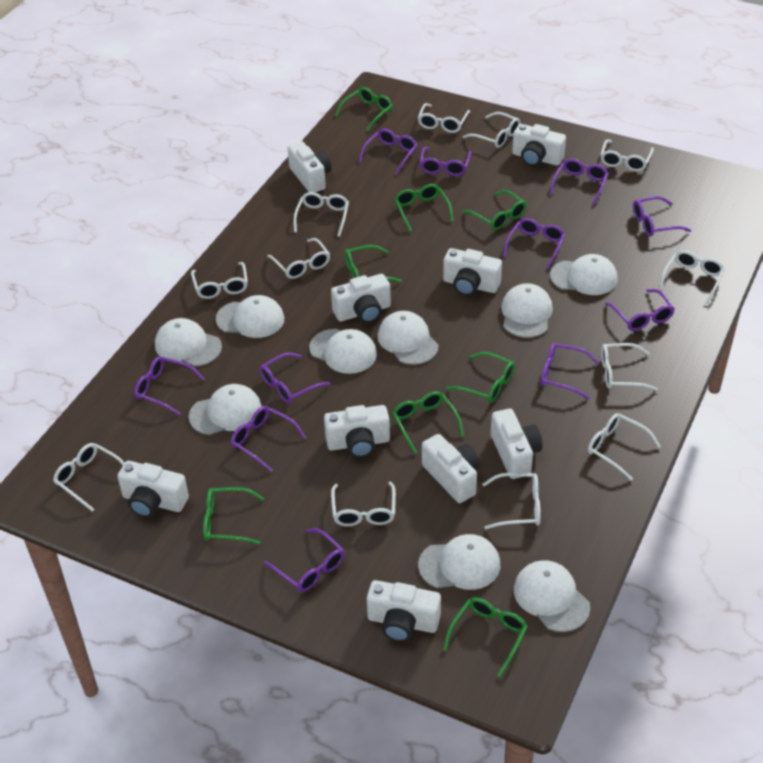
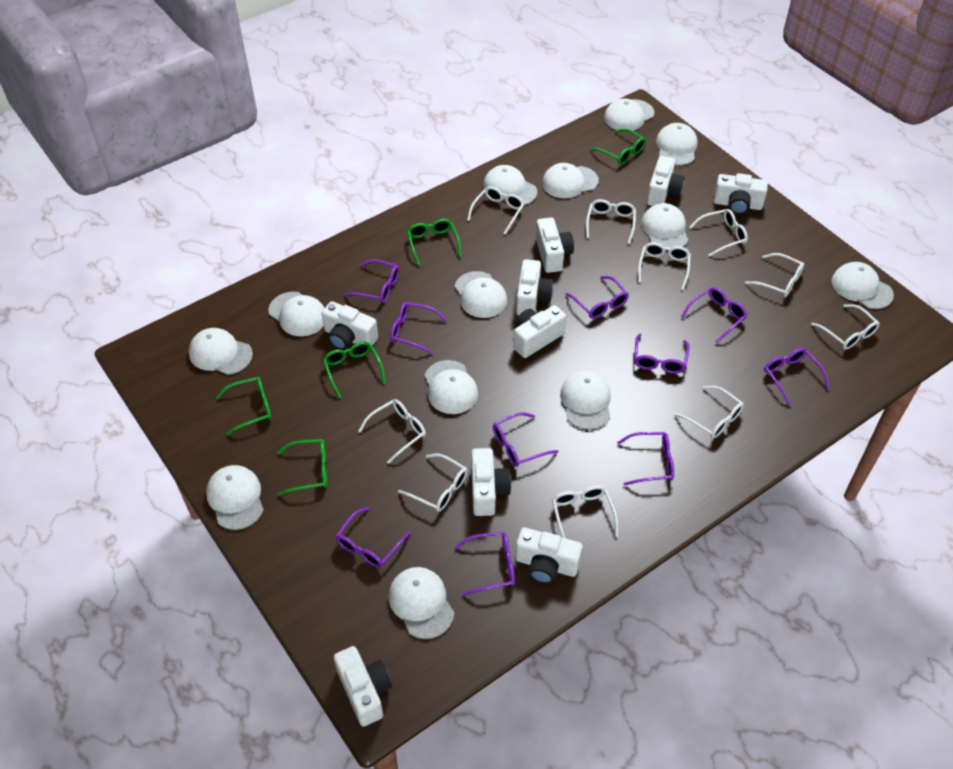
green glasses: [203,487,264,544] [335,87,393,131] [345,245,402,283] [392,391,464,454] [394,184,453,232] [443,597,528,677] [447,352,515,403] [463,190,526,230] = 8 -> [216,377,272,435] [277,439,327,496] [323,342,386,398] [407,219,461,266] [590,128,646,165] = 5
purple glasses: [134,356,204,415] [231,406,306,472] [260,353,330,403] [264,529,345,592] [359,128,417,174] [420,147,472,176] [503,218,566,269] [541,343,600,399] [550,158,609,205] [605,289,675,331] [633,196,691,236] = 11 -> [336,507,411,568] [344,259,399,303] [390,302,447,354] [455,532,515,596] [493,412,558,467] [565,276,629,319] [617,432,674,486] [634,333,689,374] [681,287,747,344] [764,348,829,406] = 10
white cap: [155,318,222,366] [188,384,262,435] [216,295,284,338] [309,329,377,374] [377,311,438,365] [418,534,500,590] [501,283,553,338] [514,560,590,632] [550,254,618,295] = 9 -> [189,328,253,375] [206,465,264,530] [268,292,324,337] [389,567,454,639] [425,360,478,414] [455,271,507,318] [483,165,537,206] [542,163,599,198] [560,371,611,430] [604,99,654,131] [641,203,688,251] [656,123,698,166] [831,262,894,309] = 13
white glasses: [53,443,125,512] [191,262,248,299] [267,238,330,279] [294,192,349,237] [331,481,396,526] [418,103,470,133] [463,112,520,148] [482,473,541,529] [588,413,661,481] [600,139,654,172] [601,343,658,391] [659,250,725,304] = 12 -> [358,399,426,464] [398,453,468,512] [467,186,524,235] [552,486,618,538] [586,199,636,244] [638,242,691,290] [674,386,744,439] [689,209,748,257] [745,253,804,297] [811,304,880,350] = 10

